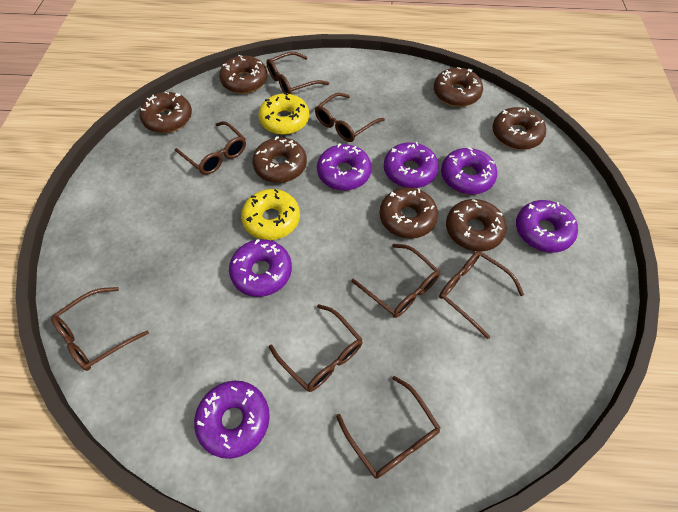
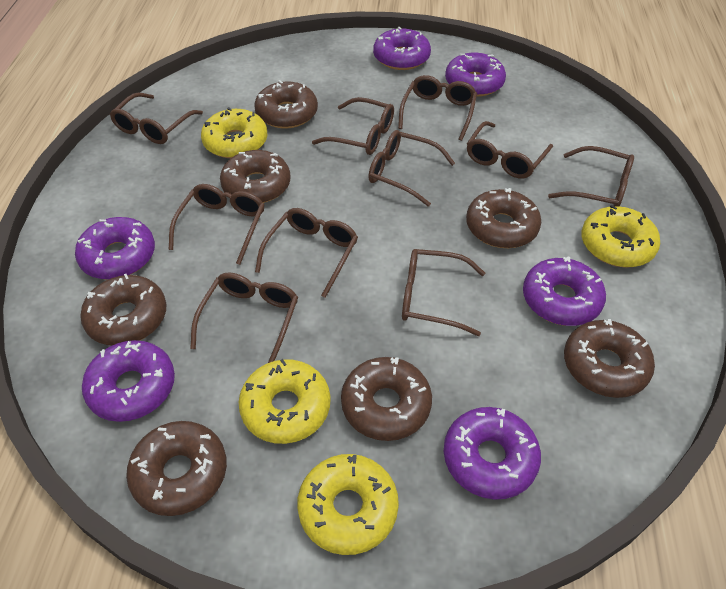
brown glasses: [51,287,149,371] [175,121,246,175] [266,52,329,94] [269,304,363,392] [315,93,385,142] [336,376,440,479] [351,244,440,318] [439,251,524,339] = 8 -> [110,93,203,144] [169,184,265,265] [190,272,298,363] [255,208,358,298] [312,97,394,155] [368,130,455,207] [398,75,477,141] [402,249,485,336] [467,121,553,179] [548,146,634,207] = 10
yellow donut: [241,189,300,240] [258,93,309,135] = 2 -> [201,107,267,158] [239,359,330,444] [297,454,399,555] [581,205,660,268] = 4

